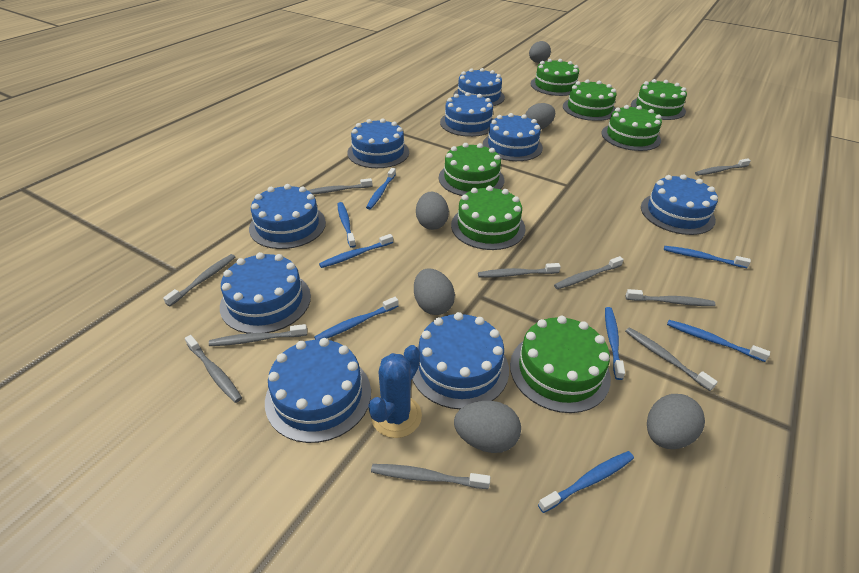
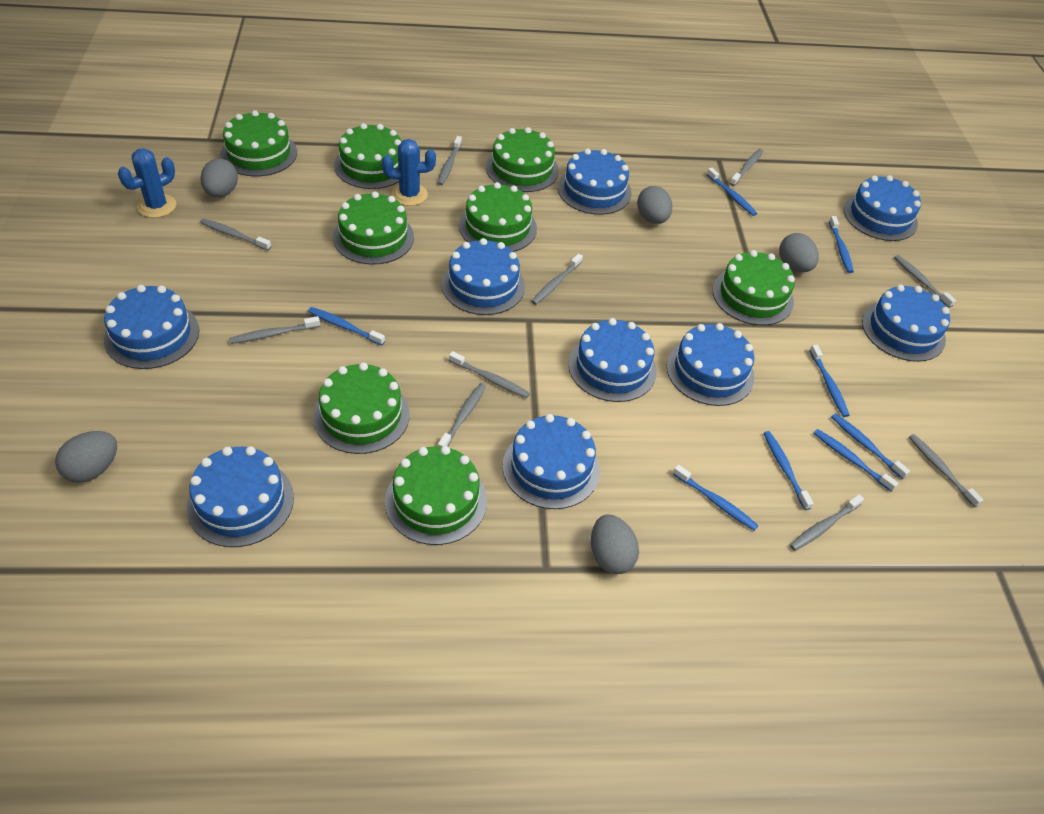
blue cactus: [368,345,422,438] = 1 -> [118,148,176,218] [382,139,436,206] = 2
green cake: [439,143,504,196] [451,186,526,250] [510,316,611,413] [531,59,579,96] [563,79,616,121] [602,105,662,151] [631,79,687,120] = 7 -> [220,110,297,177] [313,362,410,454] [333,191,414,265] [334,123,402,189] [385,446,487,545] [459,182,537,252] [486,127,559,192] [713,250,795,325] = 8
grey egg: [414,269,455,315] [416,192,449,230] [454,401,521,453] [525,103,555,129] [529,41,551,63] [647,394,705,449] = 6 -> [55,431,117,483] [200,159,238,197] [591,515,639,574] [637,186,672,224] [779,233,819,272] = 5

